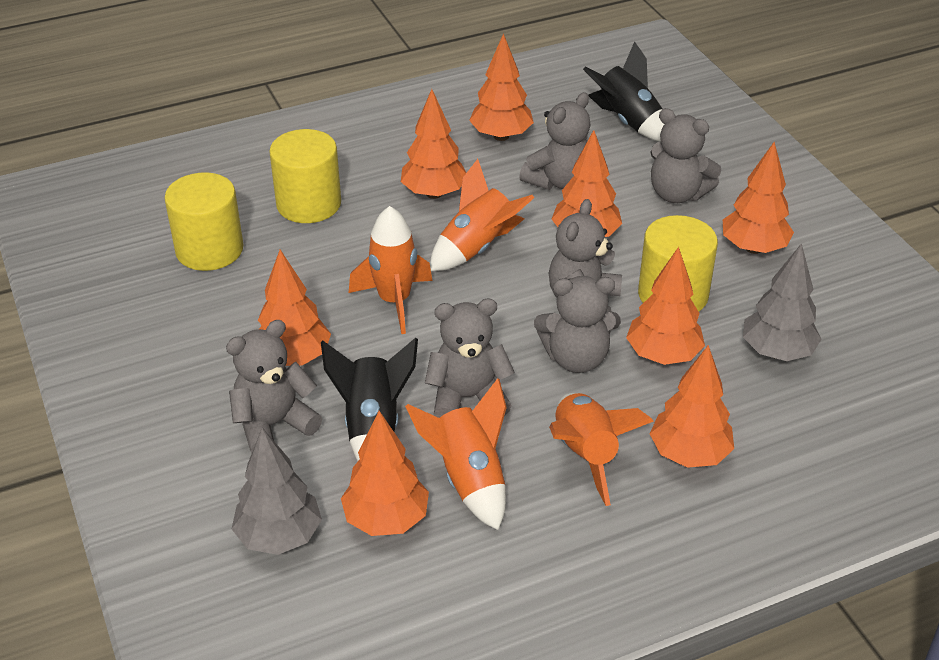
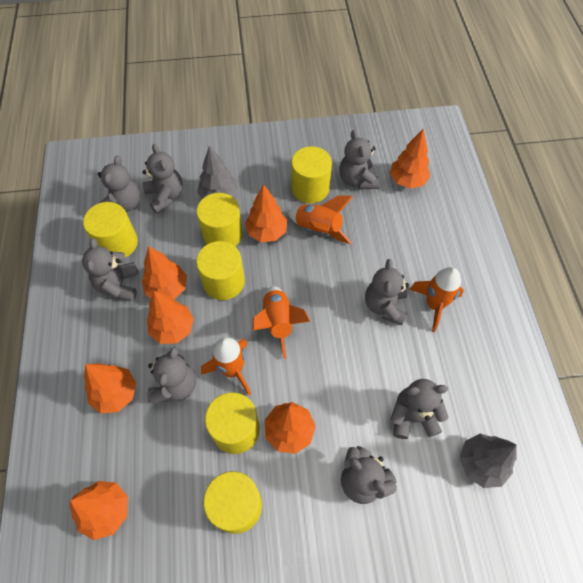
black rocket: [321,338,418,461] [583,41,664,142] = 2 -> none = 0
grey teddy bear: [226,320,322,453] [425,299,515,418] [519,92,590,190] [534,276,621,373] [549,199,622,311] [650,108,722,203] = 6 -> [82,238,138,301] [98,155,140,212] [142,144,183,214] [147,347,196,404] [339,130,379,189] [341,446,397,504] [365,259,409,325] [391,379,448,439] = 8
orange tree: [258,250,331,366] [341,411,429,536] [401,89,466,199] [469,33,534,141] [552,130,622,237] [626,247,705,365] [650,345,734,468] [723,142,794,254] = 8 -> [70,481,128,540] [84,363,136,414] [142,246,187,299] [147,291,194,344] [245,184,287,242] [265,402,316,454] [390,129,430,189] = 7
yellow cylinder: [165,172,243,271] [269,129,341,223] [638,215,718,311] = 3 -> [83,202,138,258] [196,193,243,246] [196,241,245,300] [204,471,262,534] [205,392,260,454] [291,146,332,203] = 6

